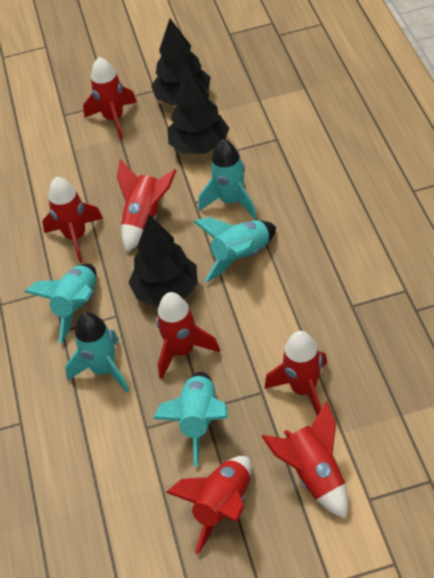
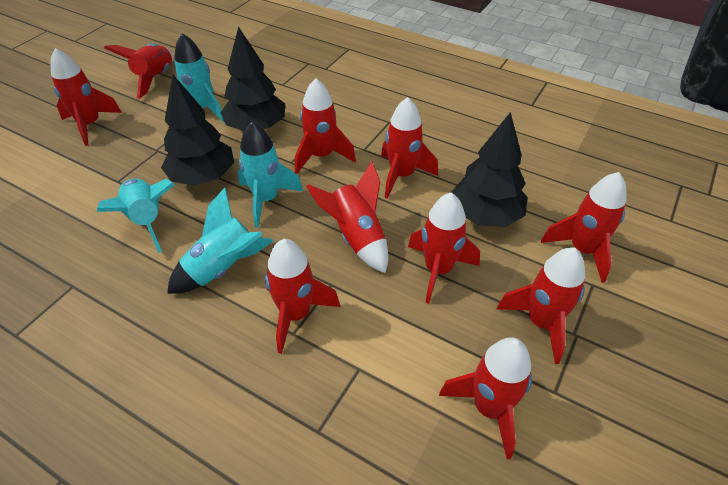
red rocket: [42,177,103,263] [83,57,137,140] [117,159,177,252] [156,292,220,379] [166,456,252,554] [261,401,348,519] [264,331,327,416] = 7 -> [50,48,122,146] [104,43,173,99] [265,239,341,354] [295,78,356,174] [306,161,388,273] [381,97,438,199] [408,192,480,304] [439,337,532,459] [497,247,586,364] [541,172,627,283] = 10
turquoise rocket: [24,264,97,344] [65,312,129,393] [153,372,228,467] [193,217,276,282] [198,139,257,219] = 5 -> [97,178,175,253] [167,188,273,294] [174,33,224,122] [238,121,303,228] = 4

